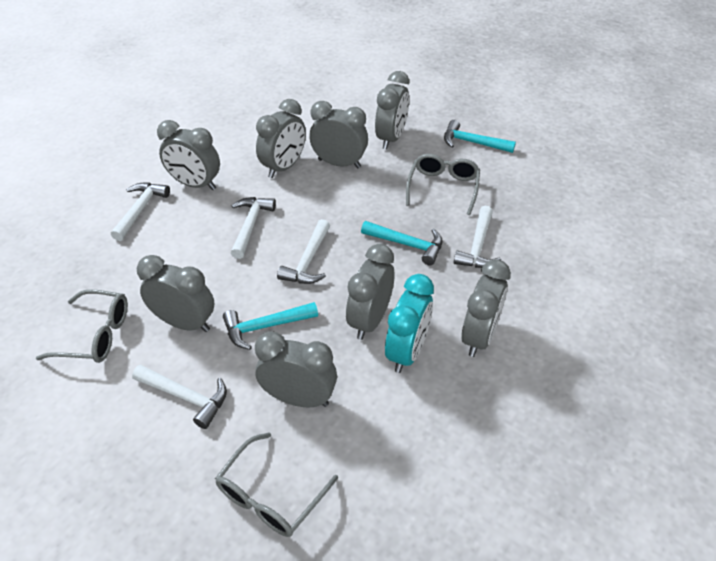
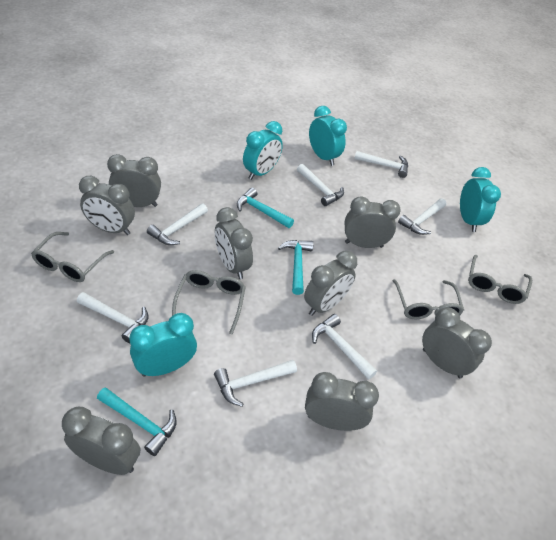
grey glasses: [36,289,128,363] [215,432,338,537] [406,154,480,215] = 3 -> [31,232,114,282] [172,270,246,335] [393,279,464,319] [468,254,532,304] = 4
turquoise clock: [385,274,434,373] = 1 -> [129,313,197,377] [243,121,283,180] [309,106,347,166] [460,167,501,232] = 4
white hammer: [111,183,170,241] [132,365,227,429] [231,197,276,259] [277,219,330,284] [454,206,501,268] = 5 -> [77,292,149,343] [147,204,208,245] [214,360,297,407] [297,164,344,206] [312,314,377,380] [354,151,408,178] [398,198,447,235] = 7

